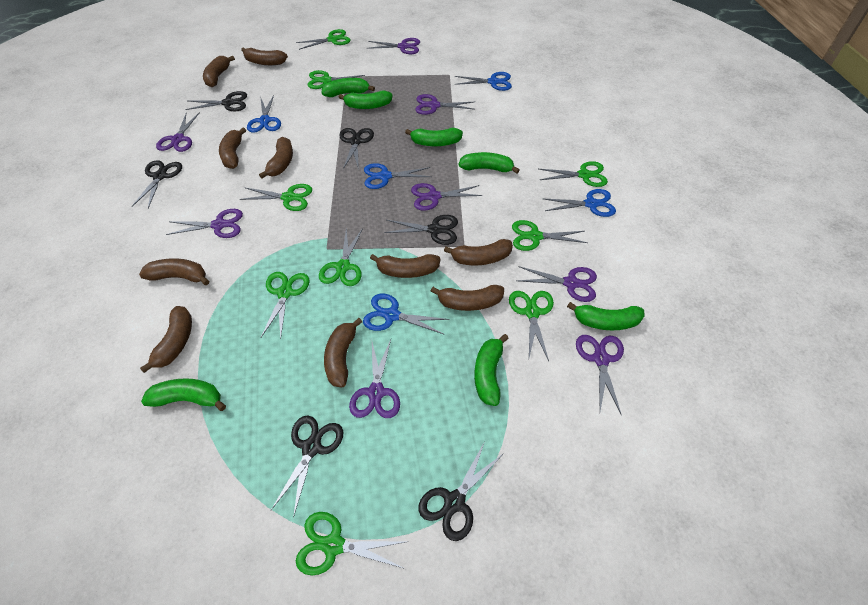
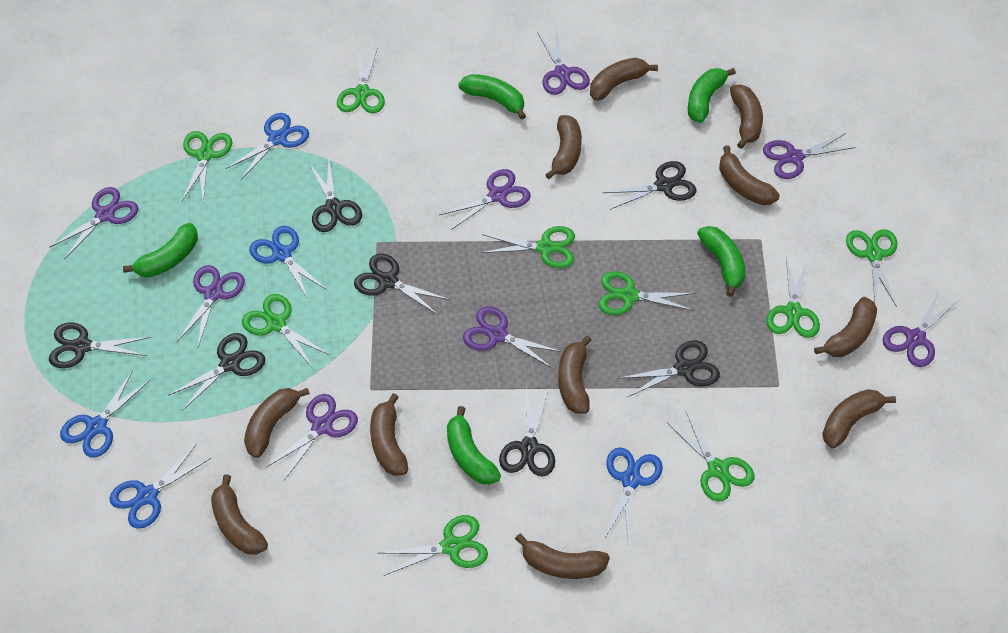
black scissors: [132,160,182,208] [185,91,247,111] [271,415,343,518] [339,128,374,170] [384,215,458,245] [418,441,504,541] = 6 -> [49,323,151,368] [168,333,265,411] [309,160,362,232] [354,253,450,315] [499,387,555,476] [602,161,697,210] [619,340,720,397] = 7
brown banana: [139,258,209,285] [140,306,192,373] [203,56,235,87] [219,128,246,169] [241,47,288,65] [259,137,293,178] [324,318,362,388] [370,254,441,278] [431,285,504,311] [444,239,513,265] = 10 -> [211,474,268,555] [244,388,310,458] [370,393,408,476] [515,534,610,579] [545,115,582,179] [558,335,591,414] [590,58,658,101] [719,145,780,205] [730,85,763,149] [814,297,877,357] [822,389,896,448] = 11
green banana: [141,378,226,411] [322,78,375,97] [339,90,393,109] [405,128,463,146] [459,152,520,174] [474,334,509,406] [567,302,645,330] = 7 -> [123,223,198,277] [447,406,501,485] [458,74,526,120] [688,68,736,123] [697,226,745,297] = 5

